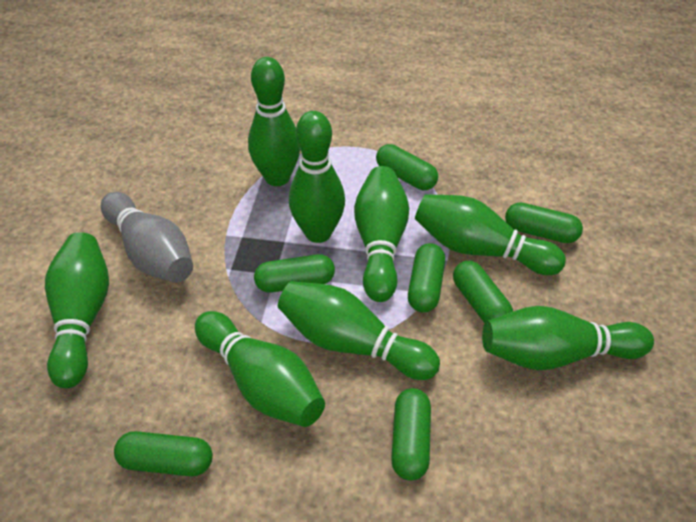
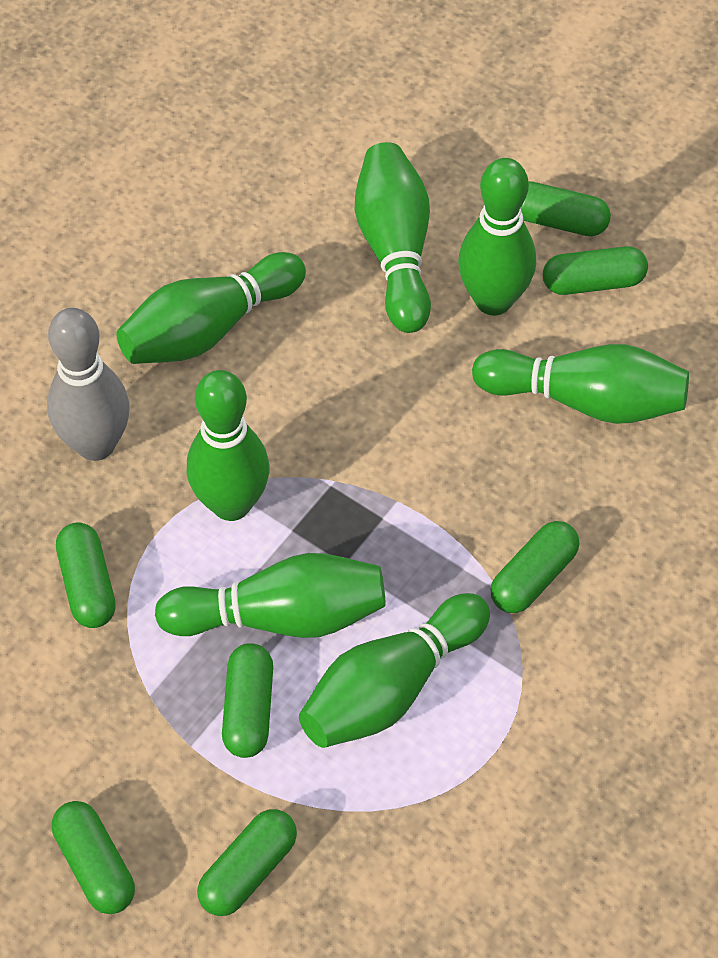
green bowling pin: [45,232,109,388] [195,311,325,427] [248,57,300,186] [278,281,440,380] [289,111,345,243] [354,166,409,302] [415,194,566,275] [482,306,654,370] = 8 -> [116,252,306,364] [155,553,386,638] [187,370,269,521] [299,593,490,748] [355,142,431,333] [458,158,536,316] [472,344,689,424] = 7

